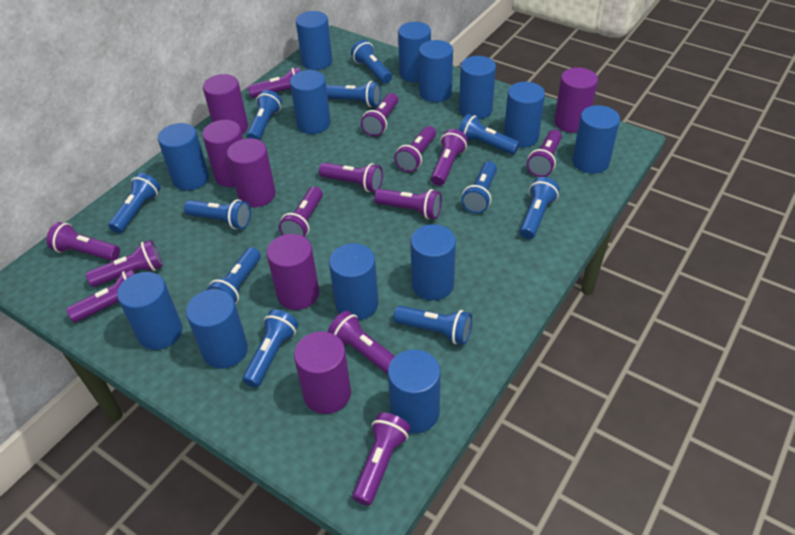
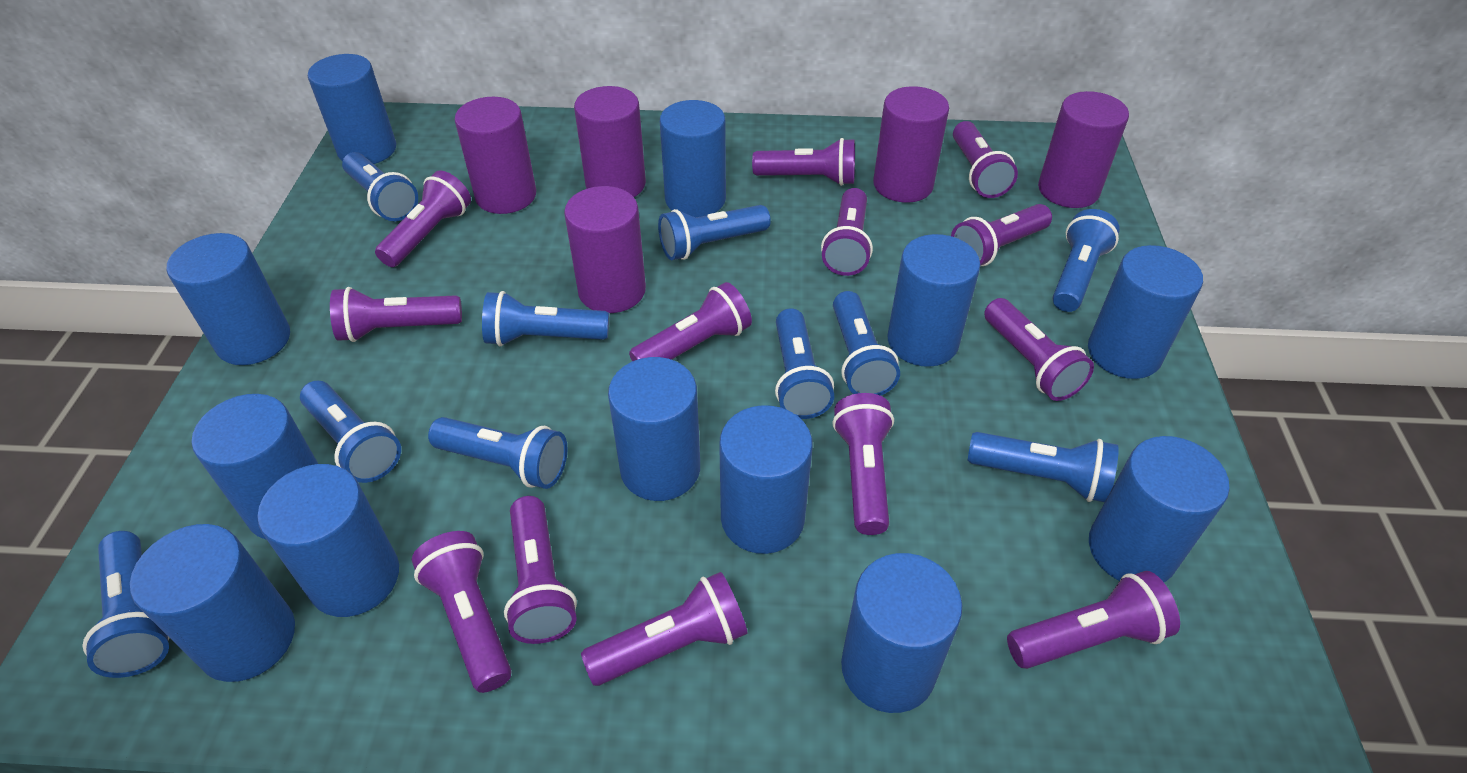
blue cylinder: [117,272,183,350] [158,123,209,191] [186,289,248,369] [290,70,331,134] [296,11,332,70] [329,243,379,320] [388,349,441,434] [398,22,431,82] [410,224,456,301] [419,40,453,102] [459,56,496,119] [504,82,545,148] [572,105,620,174] = 13 -> [130,524,295,682] [167,233,290,365] [192,394,318,540] [257,464,399,617] [308,54,396,164] [608,357,700,501] [660,100,726,218] [719,405,813,554] [841,553,962,713] [887,234,980,367] [1088,245,1203,379] [1089,436,1230,582] = 12
blue flashlight: [109,173,161,234] [184,199,251,229] [207,247,261,304] [243,309,298,388] [247,90,282,140] [326,81,381,107] [351,40,392,83] [394,305,472,345] [459,114,520,155] [461,161,497,213] [520,177,560,239] = 11 -> [83,531,169,678] [300,381,401,483] [342,152,418,221] [428,417,568,489] [482,291,609,346] [658,205,771,260] [775,308,834,419] [833,291,900,396] [968,432,1119,502] [1053,209,1120,312] = 10
purple cylinder: [202,120,243,187] [203,74,248,134] [227,138,276,207] [267,234,319,310] [294,331,351,414] [554,68,598,133] = 6 -> [454,97,536,214] [564,186,646,313] [574,86,646,197] [873,86,949,203] [1038,91,1129,208] = 5

